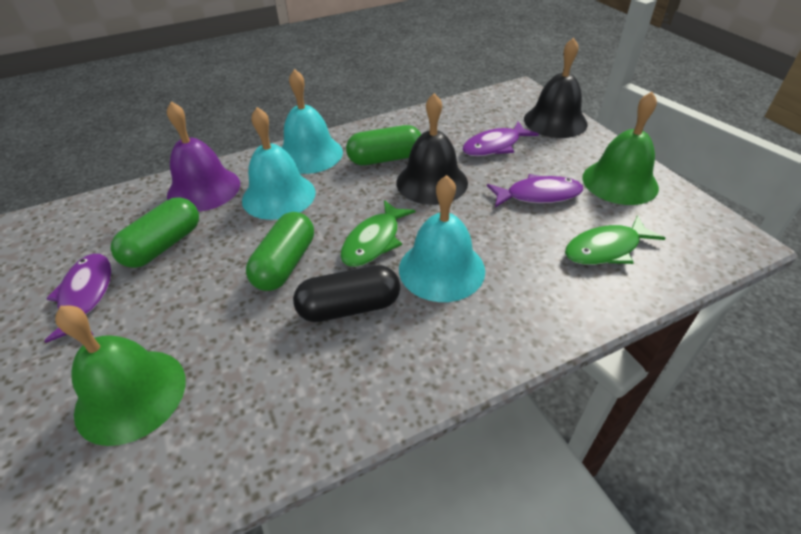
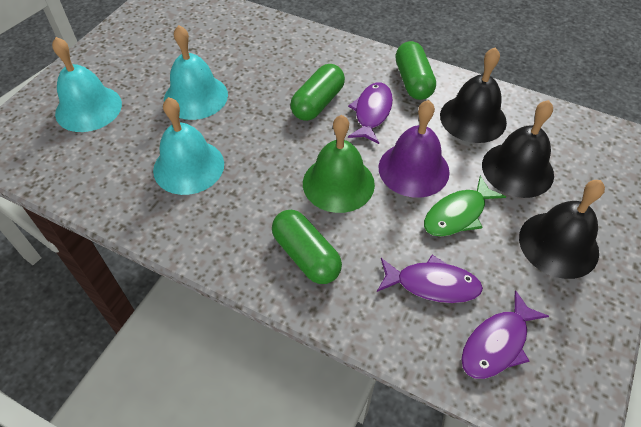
black bell: [396,93,468,205] [524,38,588,138] = 2 -> [440,47,507,143] [482,100,554,198] [519,180,605,279] = 3
black capsule: [293,265,400,322] = 1 -> none = 0
green bell: [55,305,186,446] [582,92,659,205] = 2 -> [303,115,375,213] = 1
green fish: [340,200,415,267] [565,215,665,265] = 2 -> [424,175,506,237] = 1

